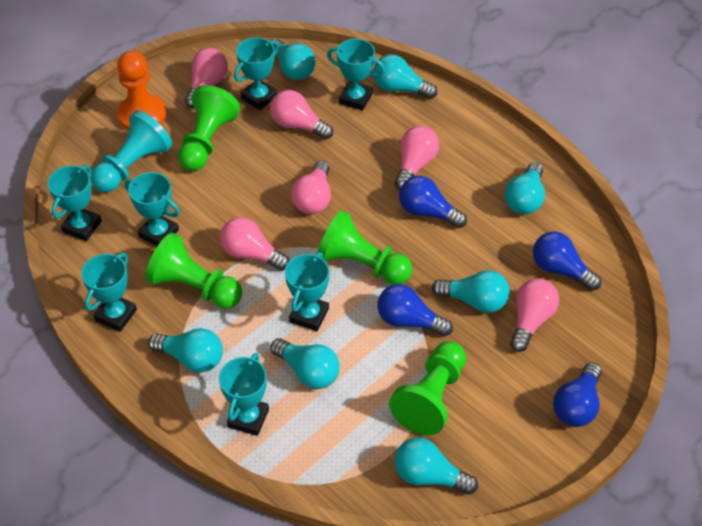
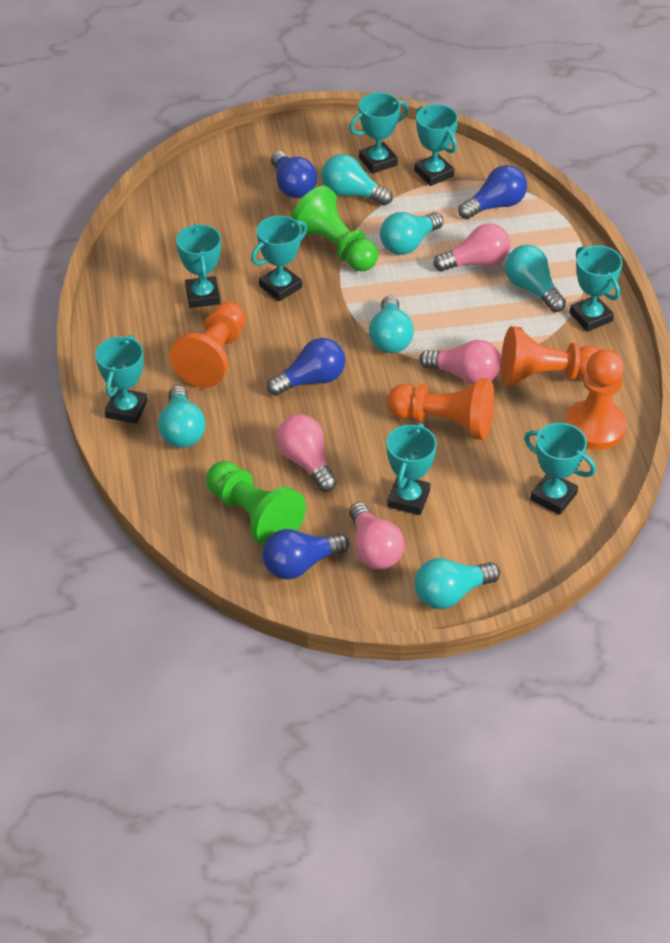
green pawn: [145,233,242,309] [178,85,240,171] [317,210,412,285] [389,341,466,435] = 4 -> [206,461,306,547] [291,186,378,271] = 2
orange pawn: [117,51,166,131] = 1 -> [169,302,246,388] [387,378,494,440] [501,326,600,386] [565,349,627,450] = 4
pink light bulb: [185,48,228,108] [220,217,290,271] [270,90,333,140] [291,161,331,214] [395,126,439,190] [510,278,559,352] = 6 -> [276,415,337,492] [349,502,404,569] [419,340,501,384] [433,223,511,272] = 4
turquoise light bulb: [148,328,223,373] [270,338,340,389] [271,39,316,80] [373,54,437,99] [395,437,478,495] [432,270,510,313] [505,162,545,214] = 7 -> [158,385,205,448] [321,154,393,205] [369,296,414,353] [380,212,443,255] [414,558,500,609] [505,245,566,312] = 6
turquoise pawn: [90,110,172,192] = 1 -> none = 0
turquoise trophy: [48,165,102,241] [81,253,137,332] [124,172,180,246] [219,353,269,436] [234,37,278,110] [285,252,330,331] [327,39,385,111] = 7 -> [95,335,148,424] [176,223,221,308] [251,216,307,301] [349,93,409,174] [386,423,437,515] [414,104,458,186] [524,423,596,515] [570,245,623,332] = 8

